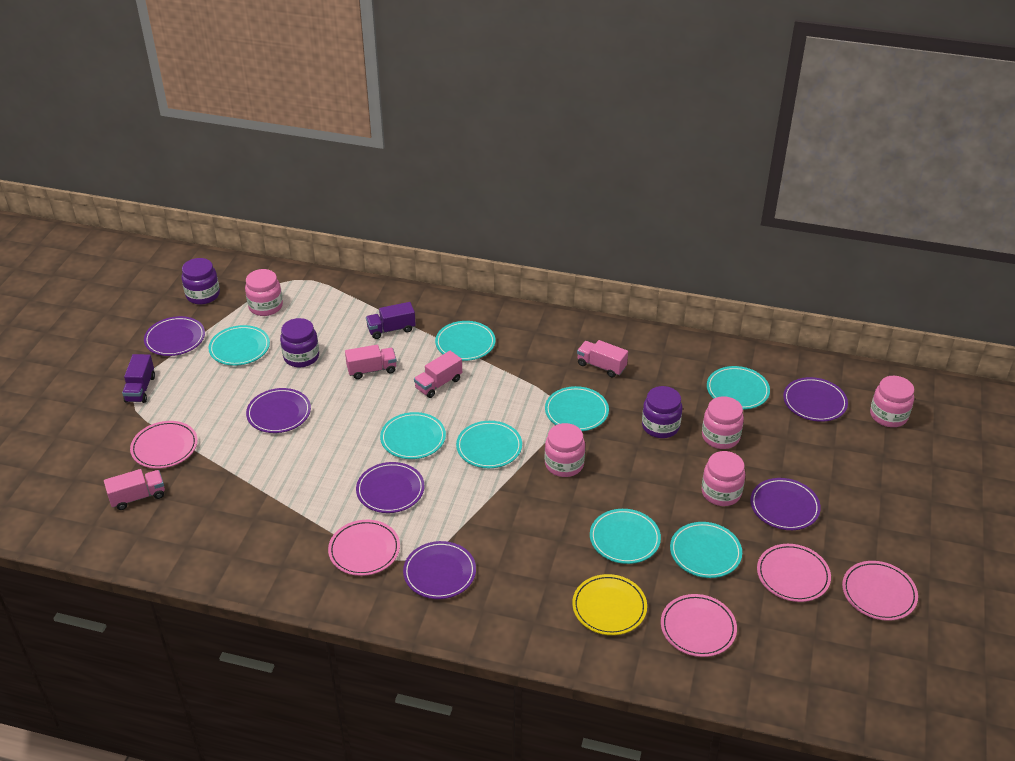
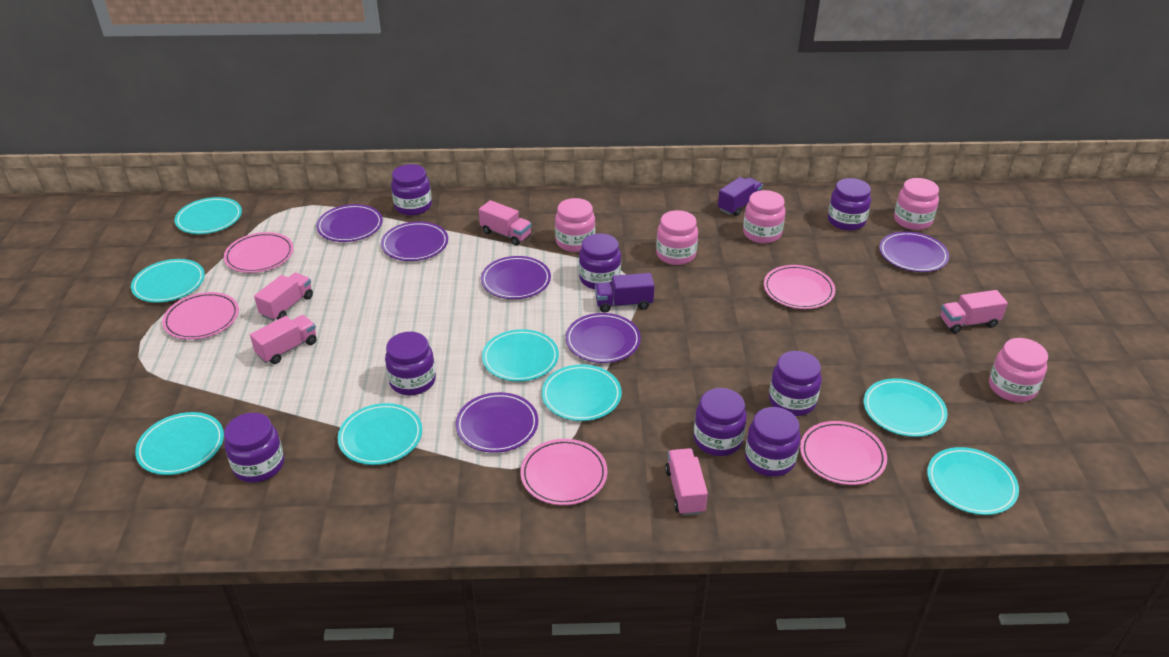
pink truck: [104,469,165,510] [345,345,397,379] [414,351,462,398] [577,340,628,377] = 4 -> [250,315,317,364] [254,273,313,321] [479,200,532,245] [665,448,708,516] [940,290,1008,333] = 5
purple jar: [182,258,220,304] [280,318,319,367] [642,386,682,438] = 3 -> [224,413,284,483] [385,332,436,395] [391,164,432,216] [579,233,621,289] [694,388,747,456] [745,407,801,477] [769,351,822,416] [828,178,871,231] = 8
yellow plate: [572,574,647,635] = 1 -> none = 0

